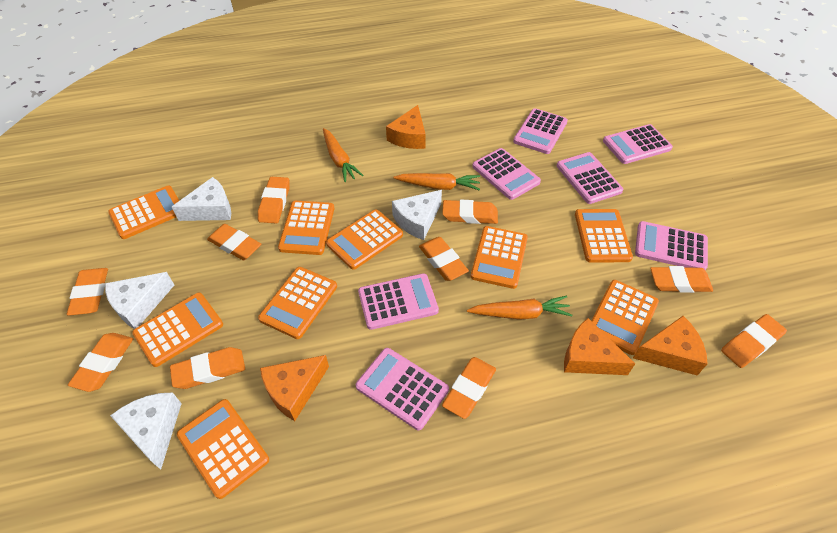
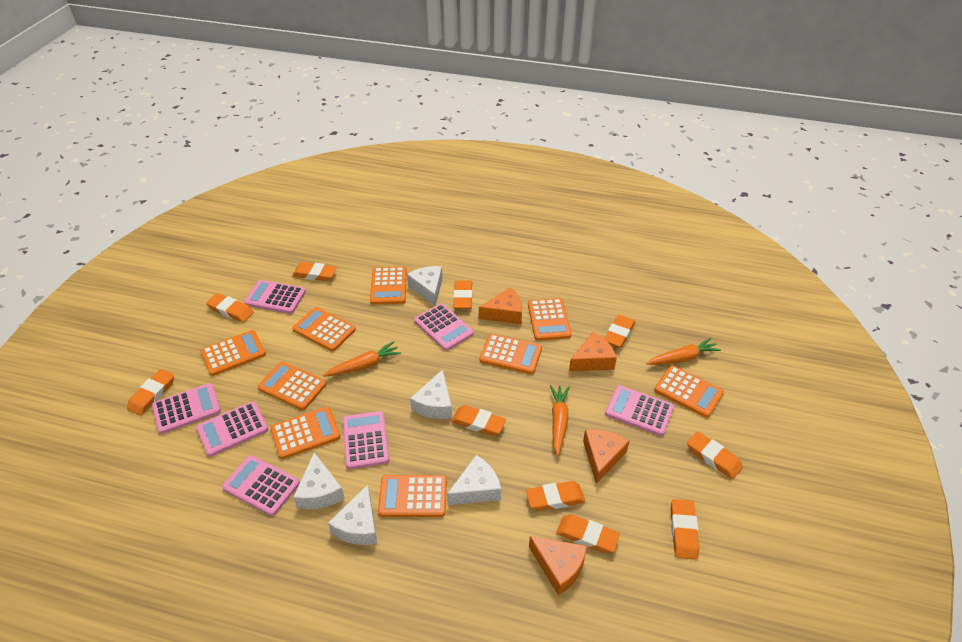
white cheese: [105,272,174,329] [110,392,182,470] [172,177,231,221] [392,190,442,240] = 4 -> [293,453,345,509] [328,485,377,545] [407,266,443,306] [410,369,452,419] [447,455,501,505] = 5

